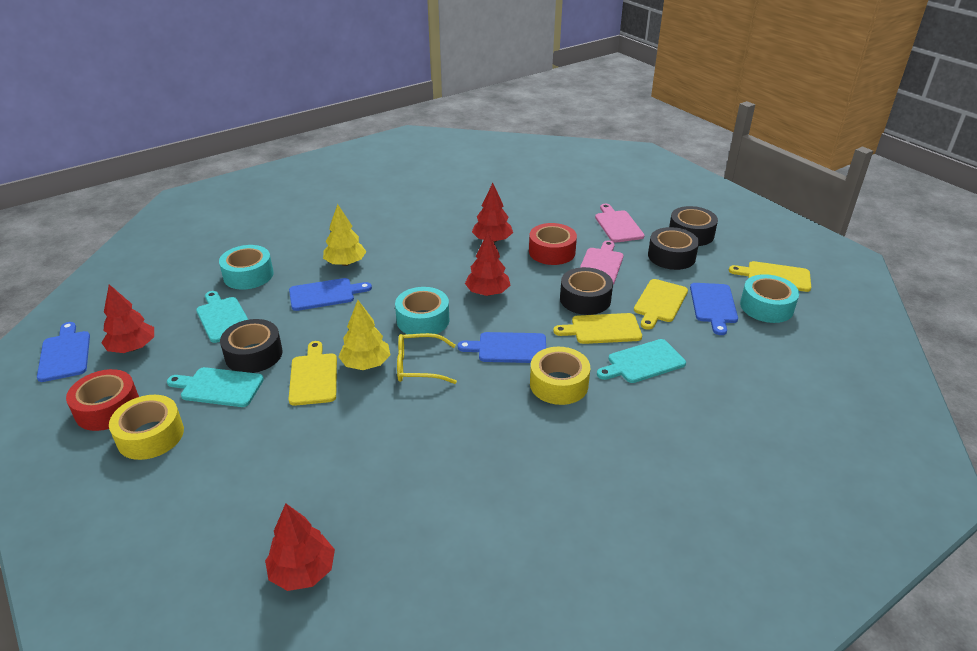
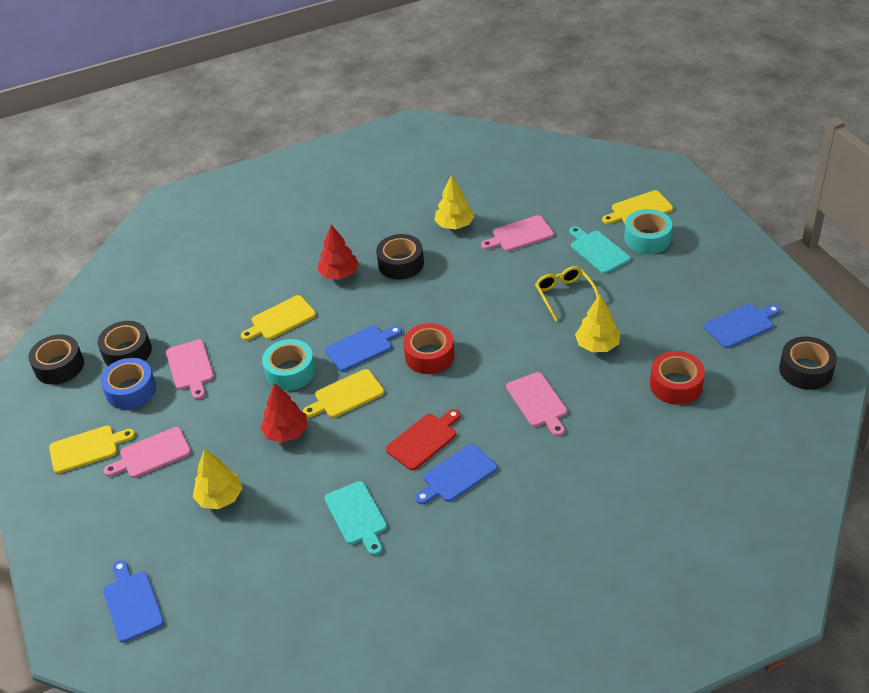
blue tape: none = 0 -> [100,358,156,409] = 1
pink cutting board: [580,240,623,284] [595,204,645,242] = 2 -> [104,427,191,478] [166,340,214,400] [481,215,554,251] [506,372,567,436] = 4
red cutting board: none = 0 -> [386,409,461,471] = 1
red tree: [101,284,154,353] [265,504,335,591] [465,232,511,296] [472,183,513,243] = 4 -> [261,383,308,443] [317,225,359,280] = 2
turquoise cutting board: [167,367,264,407] [196,291,248,343] [597,339,686,383] = 3 -> [325,481,387,556] [569,226,631,274] = 2
turquoise tape: [219,245,274,289] [395,287,449,334] [740,274,799,323] = 3 -> [262,339,315,390] [624,209,672,254] = 2
yellow tape: [109,395,184,460] [530,347,590,405] = 2 -> none = 0
yellow tree: [323,204,367,266] [339,300,390,370] = 2 -> [193,449,242,509] [434,175,475,229] [575,295,620,352] = 3

